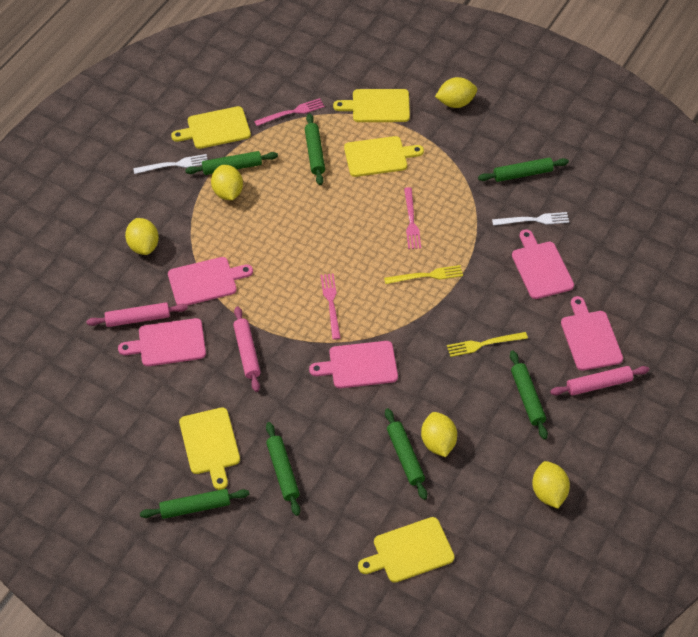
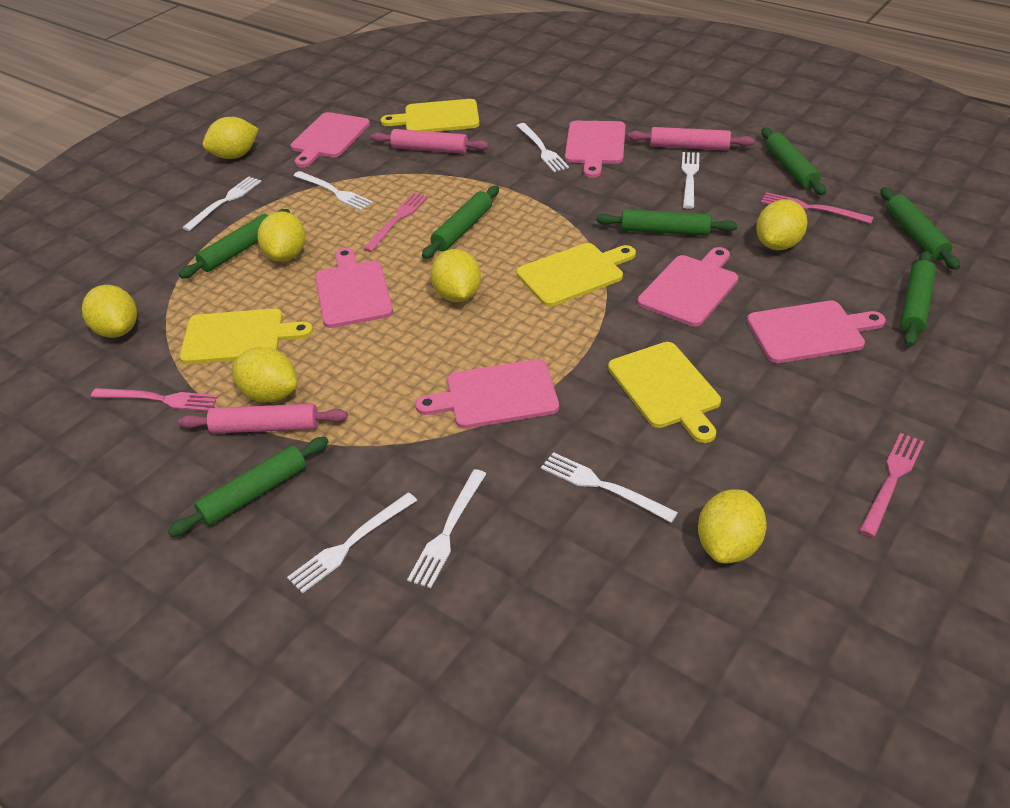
pink cutting board: [118,318,206,366] [168,257,253,306] [309,341,398,388] [512,230,574,299] [561,296,623,371] = 5 -> [291,112,370,168] [315,248,393,328] [415,359,559,429] [565,121,626,178] [638,247,738,326] [747,301,886,363] = 6
pink fork: [254,98,325,126] [321,273,341,340] [404,187,421,249] = 3 -> [91,388,219,411] [363,193,428,252] [761,192,874,224] [859,433,924,537] = 4
white fork: [133,154,208,174] [492,212,569,226] = 2 -> [182,177,262,231] [287,492,417,593] [293,171,373,211] [407,469,486,588] [517,123,569,172] [541,452,678,523] [682,152,699,209] = 7
yellow cutting board: [171,106,251,149] [179,407,240,490] [333,89,410,122] [344,136,424,177] [358,517,455,583] = 5 -> [180,308,313,364] [381,99,479,132] [516,243,636,307] [608,342,721,443] = 4
yellow fork: [384,265,463,284] [447,332,528,357] = 2 -> none = 0
yellow lemon: [125,218,159,255] [211,165,243,200] [421,412,457,457] [435,77,477,108] [532,461,570,509] = 5 -> [82,285,137,338] [203,117,258,159] [232,347,298,402] [257,211,306,262] [431,249,481,302] [698,489,767,563] [756,199,807,250] = 7

